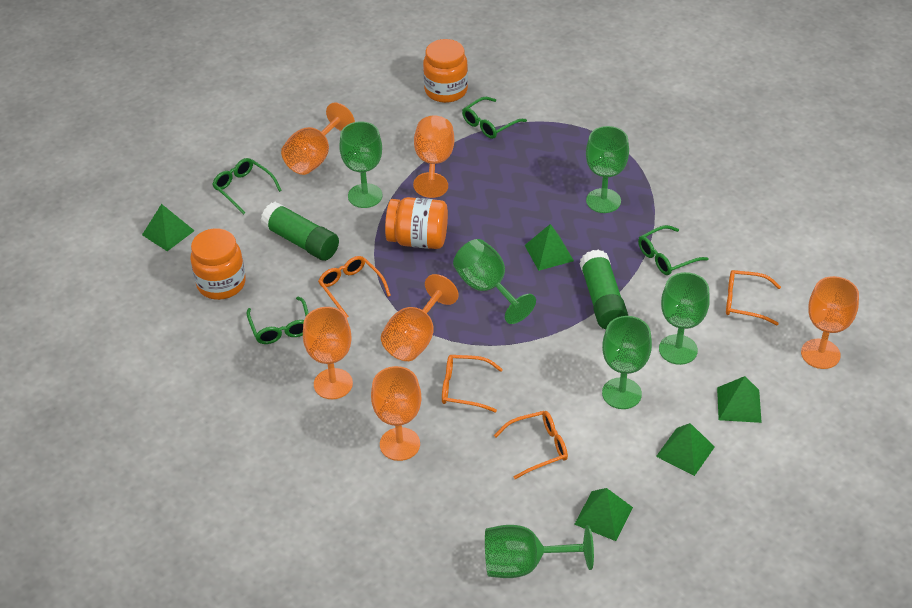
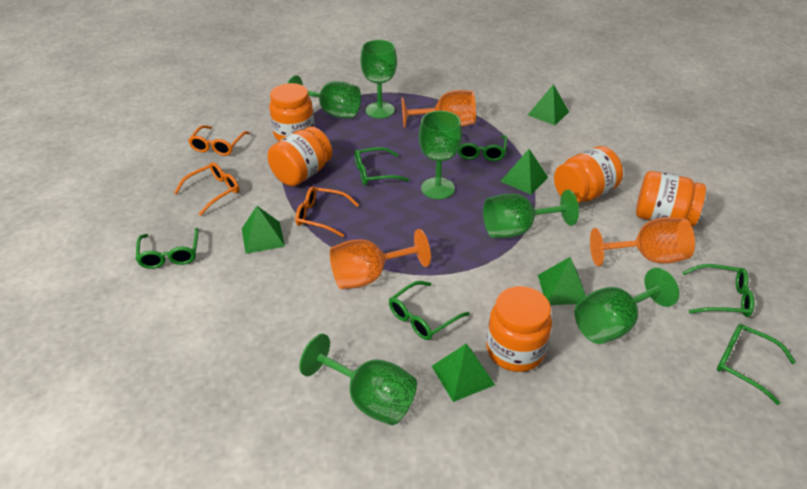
green glasses: [212,158,282,215] [246,297,309,344] [462,97,527,139] [638,225,708,275] = 4 -> [136,228,199,269] [355,147,409,185] [389,281,470,340] [458,133,507,161] [682,264,754,317] [717,324,796,405] = 6
green glue stick: [260,202,339,261] [579,249,628,329] = 2 -> none = 0
orange glasses: [318,256,391,318] [442,355,503,412] [494,411,568,479] [726,270,781,325] = 4 -> [174,162,239,216] [188,125,249,156] [295,186,359,237] = 3
orange goblet: [281,102,355,175] [303,307,353,399] [371,366,421,461] [381,274,459,361] [413,116,454,198] [801,276,859,369] = 6 -> [330,229,431,289] [402,90,476,128] [590,217,695,266] = 3
orange jar: [191,228,246,300] [385,197,448,249] [423,39,468,103] = 3 -> [268,127,332,186] [269,83,315,141] [486,286,552,372] [554,146,623,203] [636,171,706,226] = 5

